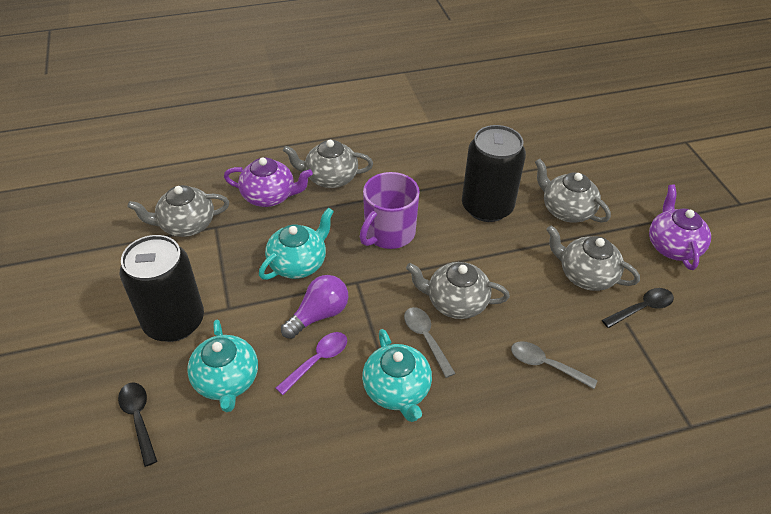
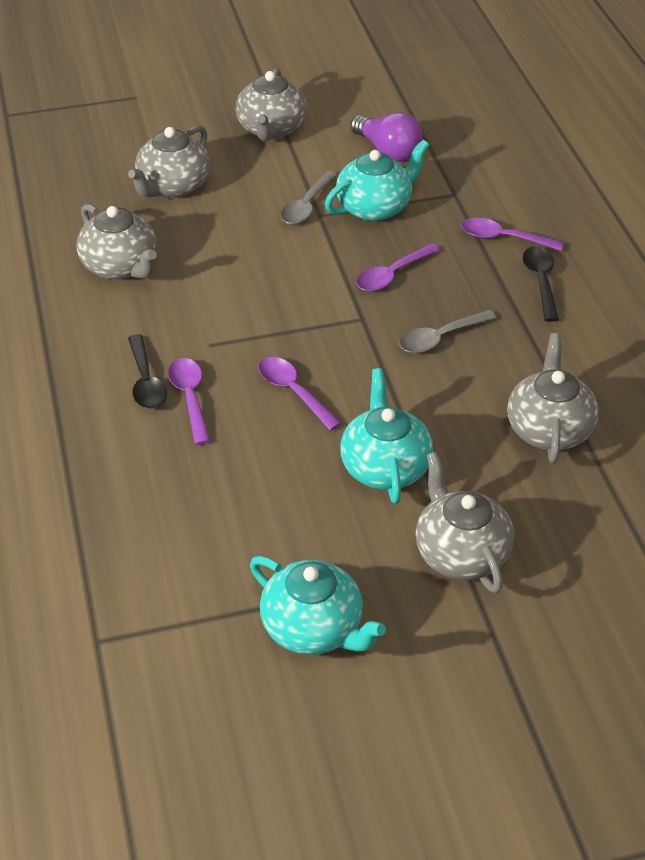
black can: [120,235,204,342] [462,125,526,222] = 2 -> none = 0
purple mug: [360,172,420,249] = 1 -> none = 0
purple spoon: [276,332,347,395] = 1 -> [168,358,210,445] [258,357,342,431] [356,243,440,291] [461,218,564,251] = 4
purple teapot: [224,157,313,207] [649,185,711,270] = 2 -> none = 0

